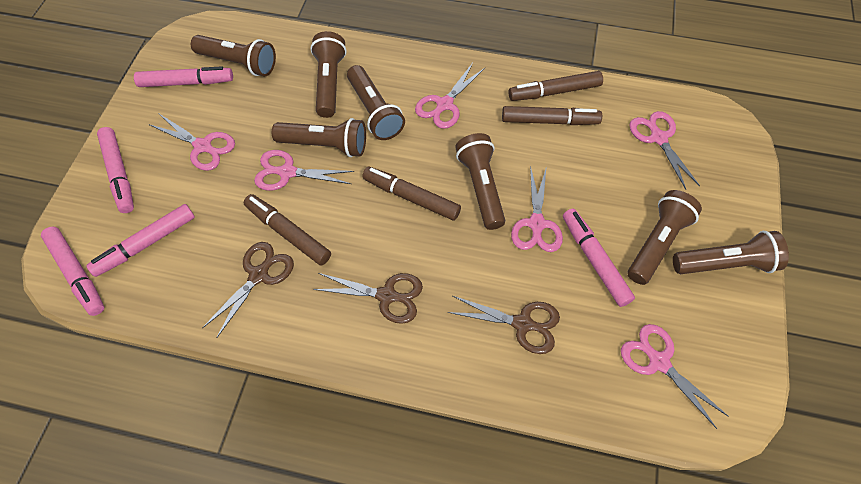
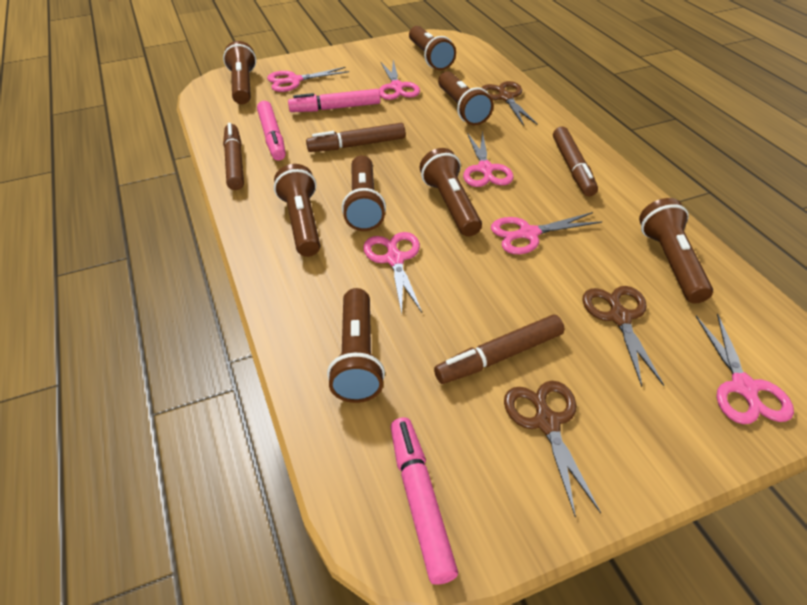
brown flashlight: [191,35,276,76] [272,118,366,157] [310,31,347,118] [347,65,405,140] [455,133,505,230] [628,190,702,285] [673,231,789,274] = 7 -> [223,41,256,105] [274,164,320,257] [327,288,385,403] [342,155,386,231] [409,26,456,70] [420,148,482,237] [438,71,493,125] [639,198,713,303] = 8
pink marker: [41,227,104,316] [86,204,195,277] [97,127,134,213] [134,66,233,87] [563,209,635,307] = 5 -> [257,101,286,161] [288,89,381,112] [390,417,458,585] = 3

